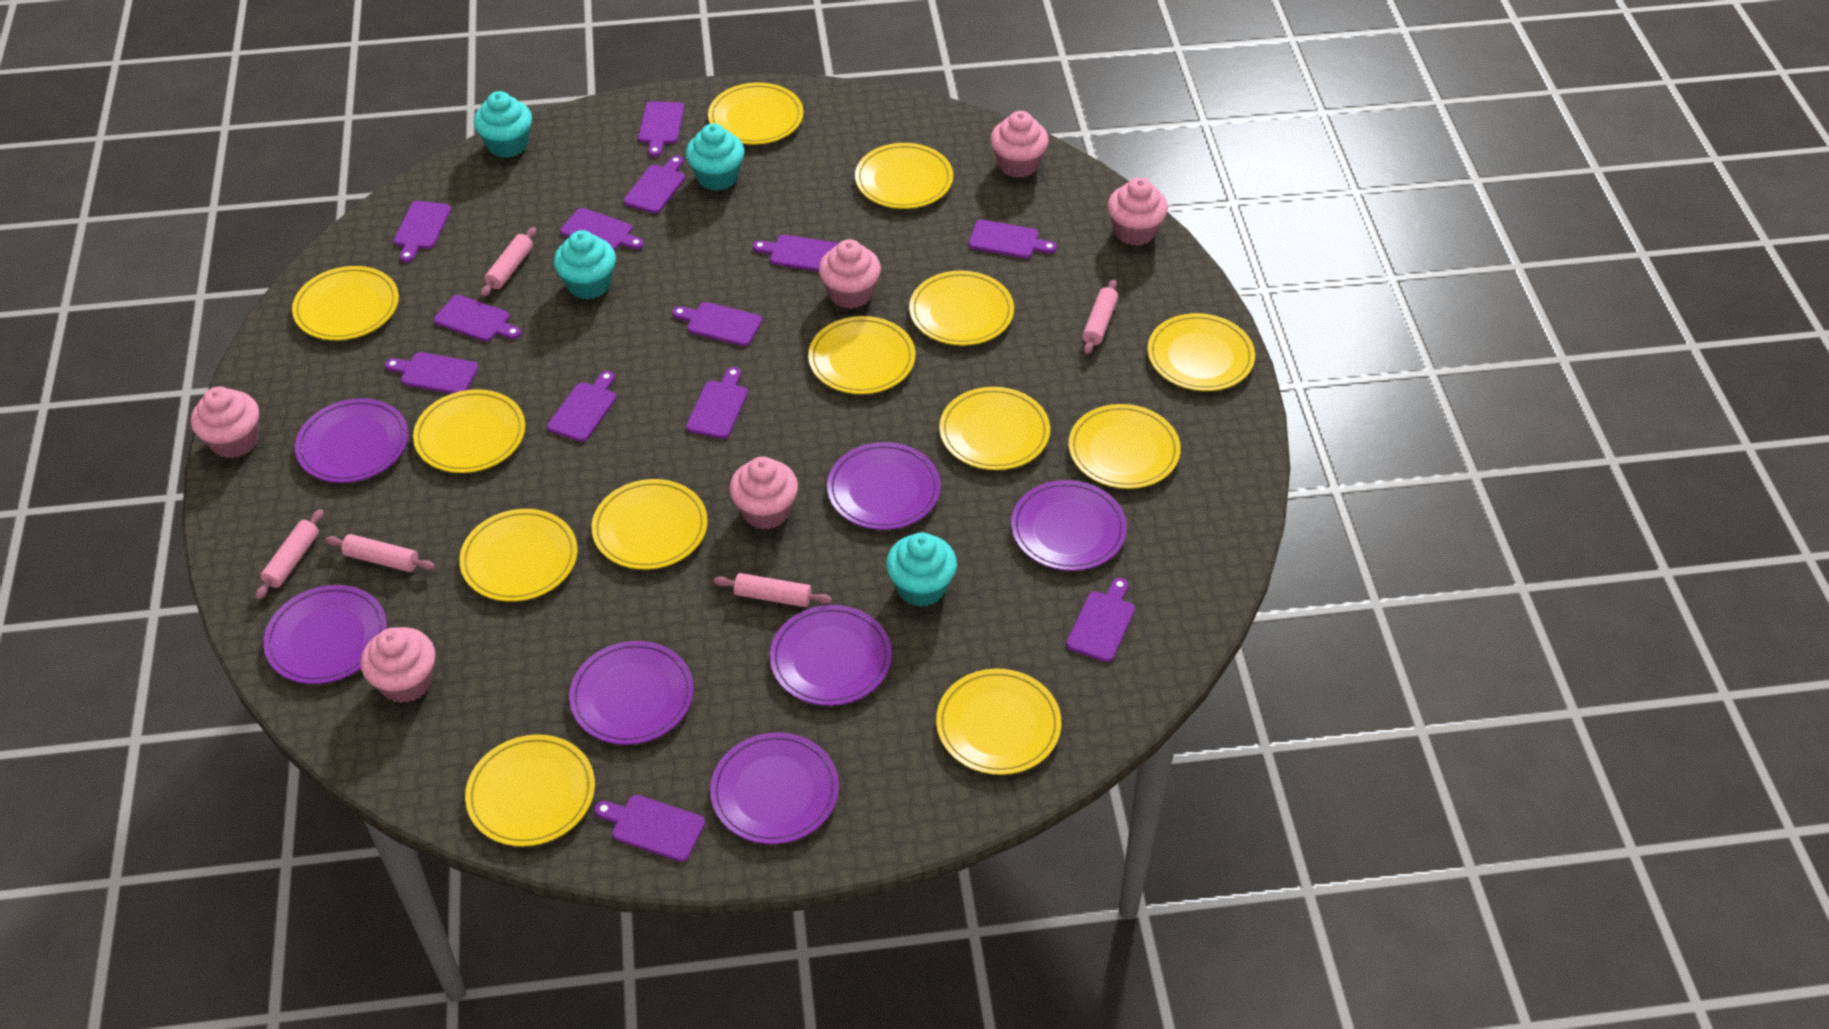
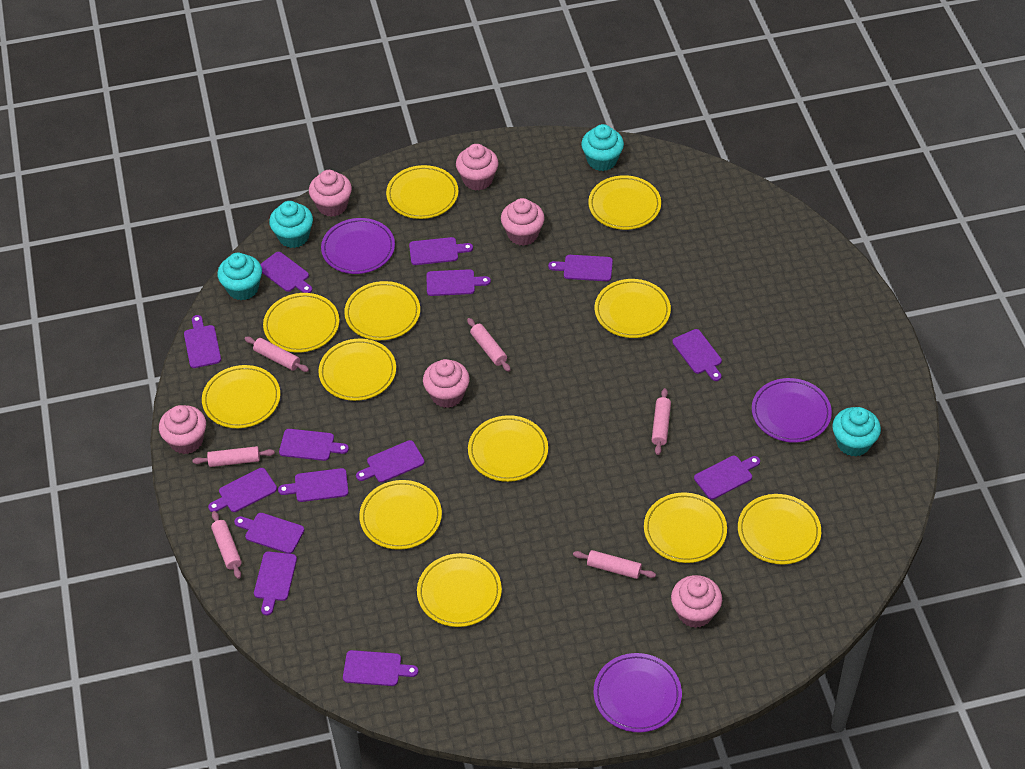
pink rolling pin: [255,509,324,600] [325,534,435,572] [481,227,536,297] [714,573,832,607] [1082,279,1118,354] = 5 -> [192,446,275,467] [211,511,242,579] [244,337,309,372] [467,318,511,372] [573,550,656,579] [652,388,671,455] = 6
purple cutting board: [385,352,479,394] [394,201,451,262] [434,295,521,342] [547,371,616,442] [560,208,644,251] [595,795,705,862] [624,155,685,214] [638,101,684,157] [672,302,762,346] [686,367,748,439] [753,235,839,272] [969,219,1057,259] [1066,578,1135,662] = 13 -> [184,315,221,368] [208,468,277,512] [234,513,304,554] [254,552,297,615] [260,252,312,293] [278,468,348,502] [279,429,349,461] [343,650,418,686] [356,440,425,482] [409,237,473,265] [426,269,491,296] [548,255,613,281] [672,329,722,381] [694,456,760,500] = 14
purple plate: [263,585,387,684] [295,398,408,483] [569,641,694,745] [710,732,839,844] [770,605,892,706] [827,442,941,530] [1011,480,1127,571] = 7 -> [321,218,395,274] [594,653,682,732] [752,378,832,443] = 3
yellow plate: [292,266,399,340] [413,389,525,473] [459,509,578,602] [465,734,595,847] [591,479,708,570] [708,82,804,145] [808,316,915,394] [855,143,953,209] [909,271,1014,346] [936,669,1061,775] [939,387,1050,470] [1069,404,1181,489] [1147,313,1255,391] = 13 -> [202,365,280,428] [263,293,339,352] [318,339,396,401] [344,281,420,340] [359,480,442,550] [386,165,459,219] [417,553,502,627] [468,415,548,482] [588,175,661,230] [595,279,671,338] [644,492,727,563] [738,494,821,565] = 12

